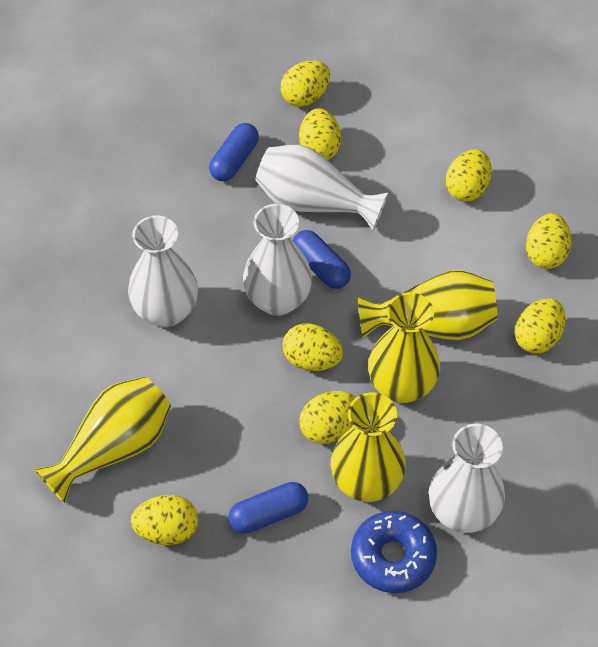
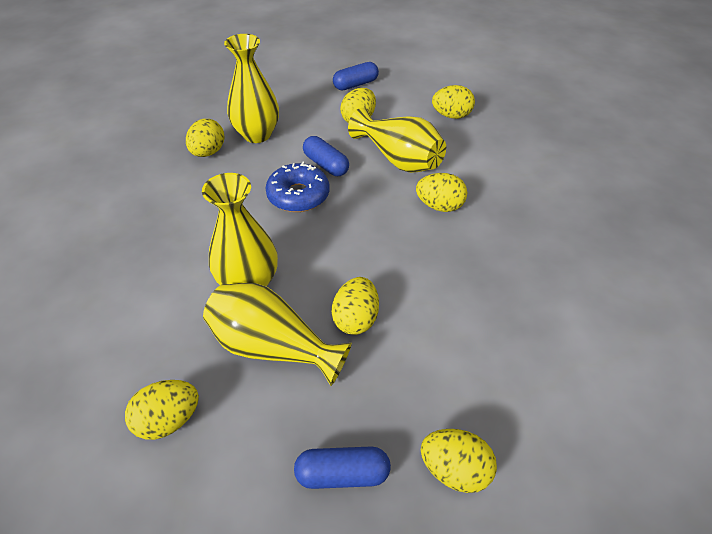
white vase: [128,216,198,327] [243,204,312,316] [255,144,389,230] [429,424,505,533] = 4 -> none = 0
yellow egg: [131,495,198,545] [280,61,330,107] [283,323,343,371] [299,108,341,160] [299,391,355,444] [446,149,492,202] [514,298,566,354] [526,213,571,269] = 8 -> [125,380,199,440] [186,119,224,157] [332,277,379,335] [340,88,376,123] [416,173,467,212] [421,429,497,493] [432,85,475,119] = 7

